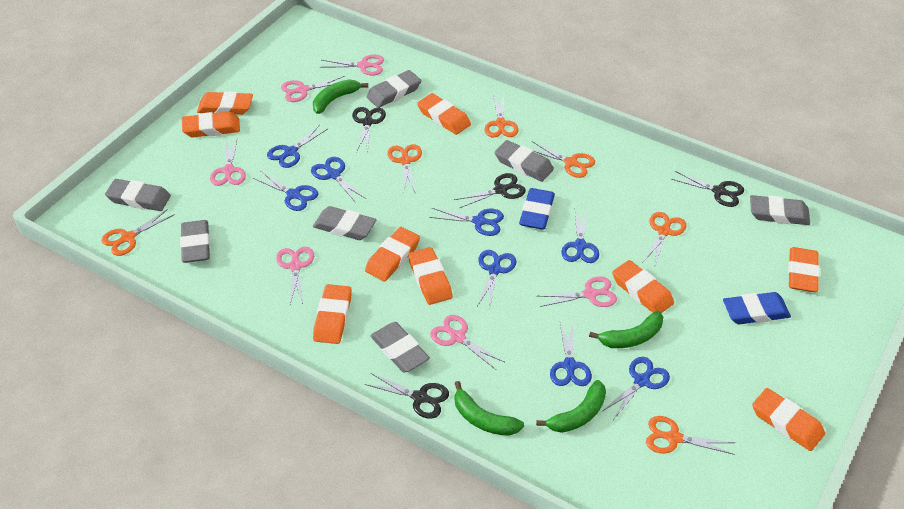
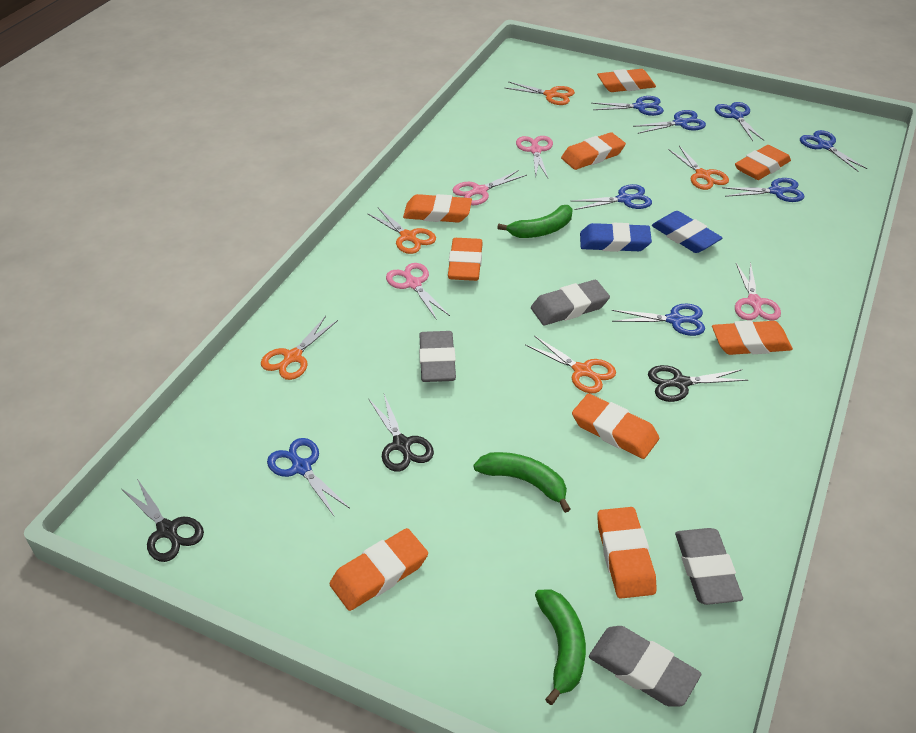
black scissors: [352,107,386,152] [365,373,449,419] [454,173,526,208] [671,171,744,207] = 4 -> [122,479,204,562] [369,394,434,472] [648,365,748,402] = 3
green banana: [313,79,368,114] [454,381,524,436] [536,380,606,433] [589,311,663,348] = 4 -> [474,452,571,513] [497,205,573,238] [535,589,586,705] = 3
grey eraser: [105,179,171,211] [180,220,210,263] [313,206,376,240] [366,70,421,108] [370,322,430,373] [495,140,554,182] [750,195,810,225] = 7 -> [419,331,456,382] [531,280,610,325] [589,626,701,707] [675,528,743,605] = 4
orange scissors: [102,209,175,256] [387,144,422,192] [484,94,518,137] [532,141,595,178] [643,212,686,268] [646,416,735,455] = 6 -> [261,316,338,380] [367,208,436,254] [505,81,575,105] [525,335,616,393] [668,146,729,190] = 5
pink scissors: [210,137,246,186] [276,247,314,304] [281,76,344,102] [320,55,384,75] [430,315,504,370] [539,276,617,307] = 6 -> [386,263,450,320] [453,170,527,205] [516,136,553,178] [735,262,781,321] = 4

